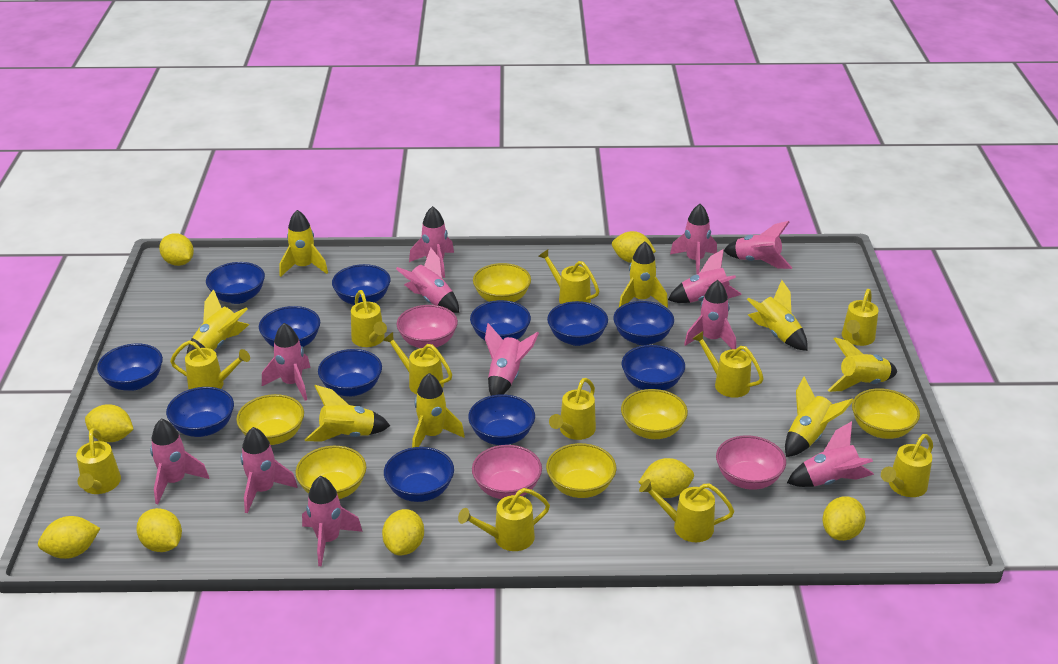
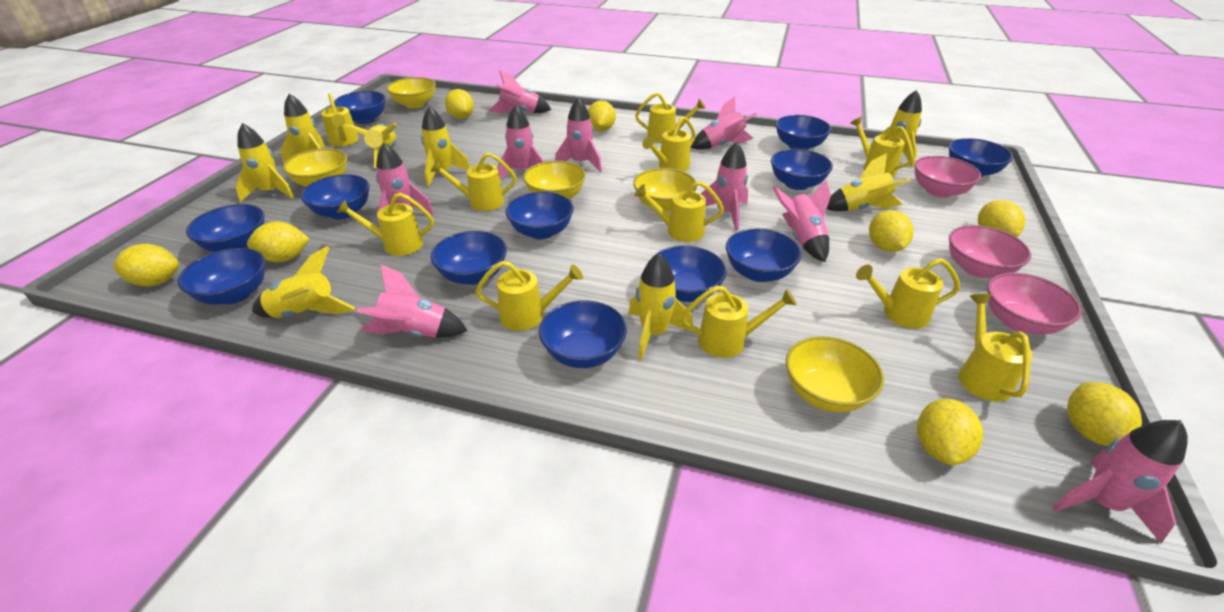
pink rocket: [150,418,209,504] [241,427,298,513] [262,323,311,401] [302,476,363,566] [396,248,459,313] [409,206,454,278] [485,323,539,396] [668,249,742,303] [670,204,717,274] [684,280,736,349] [724,221,792,269] [787,421,874,487] = 12 -> [357,264,468,338] [376,143,434,228] [488,70,551,114] [498,105,544,180] [555,98,602,172] [691,96,757,150] [701,142,748,230] [773,180,831,262] [1052,420,1188,544] = 9
yellow bowl: [236,394,304,445] [296,446,366,499] [473,263,531,302] [546,443,616,498] [621,389,688,439] [852,388,920,439] = 6 -> [283,148,347,187] [387,77,436,108] [523,161,586,199] [633,168,697,212] [786,336,884,413] = 5

